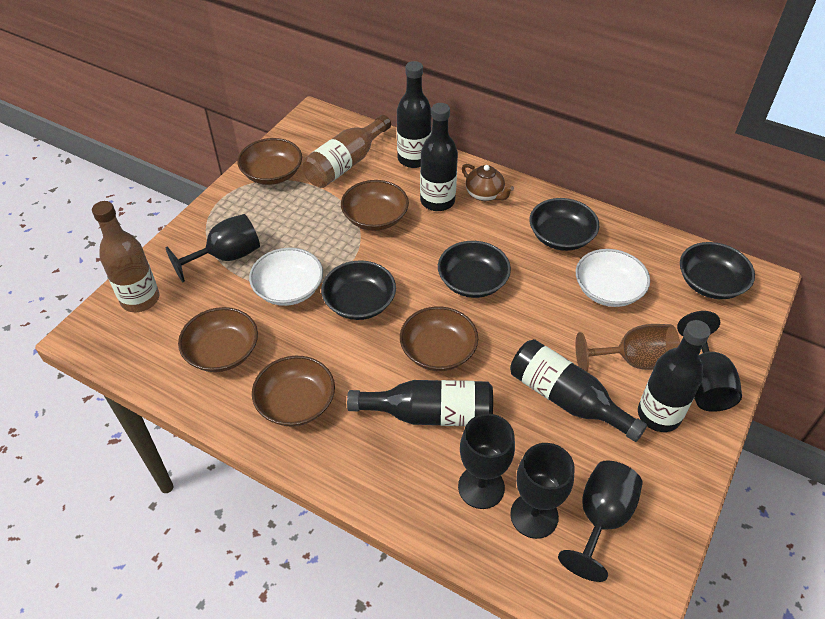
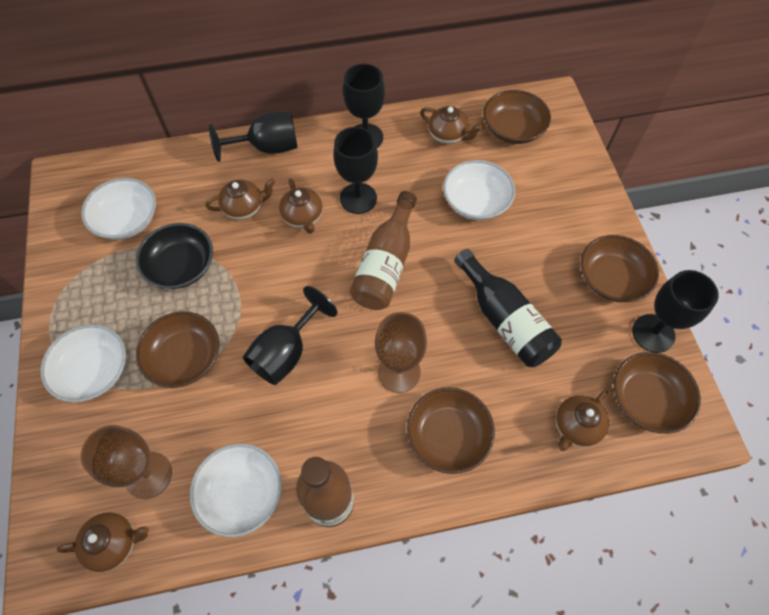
black bottle: [347,380,493,426] [397,61,432,168] [420,103,458,211] [510,339,647,442] [638,320,711,432] = 5 -> [454,249,562,367] = 1
black bowl: [321,260,396,320] [438,241,511,298] [530,198,599,251] [680,242,755,299] = 4 -> [136,223,213,289] = 1
brown goblet: [576,324,680,372] = 1 -> [81,425,172,499] [375,312,427,393] = 2
brown teapot: [462,164,514,201] = 1 -> [57,512,149,572] [205,179,275,220] [279,178,323,234] [420,106,483,144] [556,390,609,451] = 5
white bowl: [249,248,323,306] [576,249,650,307] = 2 -> [40,324,126,403] [81,178,156,240] [190,443,282,537] [443,160,515,220] = 4

